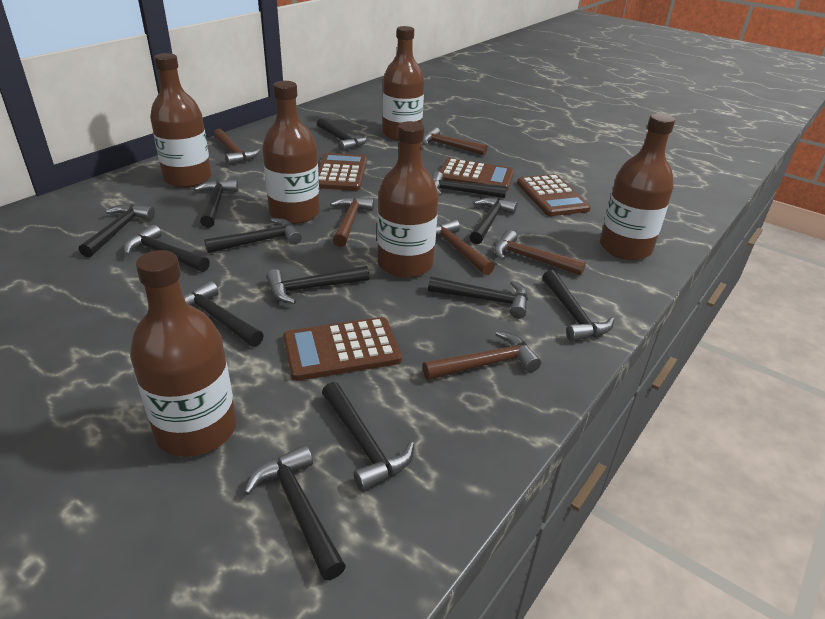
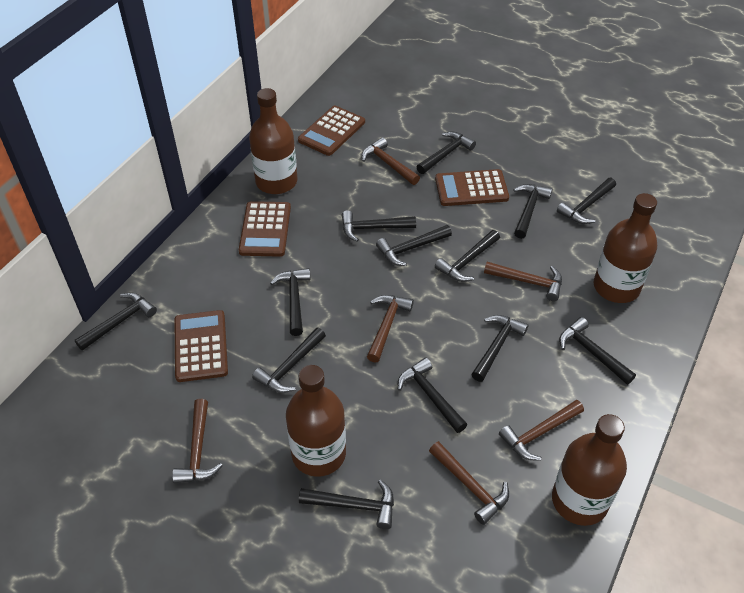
brown bottle: [130,250,236,457] [150,53,211,188] [262,81,320,224] [377,121,438,278] [382,26,424,141] [600,113,675,260] = 6 -> [249,88,298,194] [286,365,346,477] [552,414,627,526] [594,193,657,303] = 4

